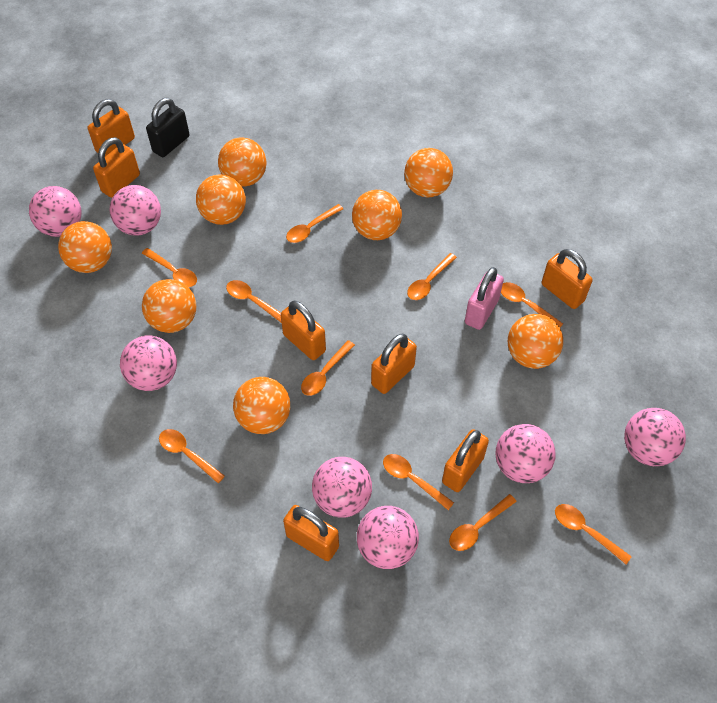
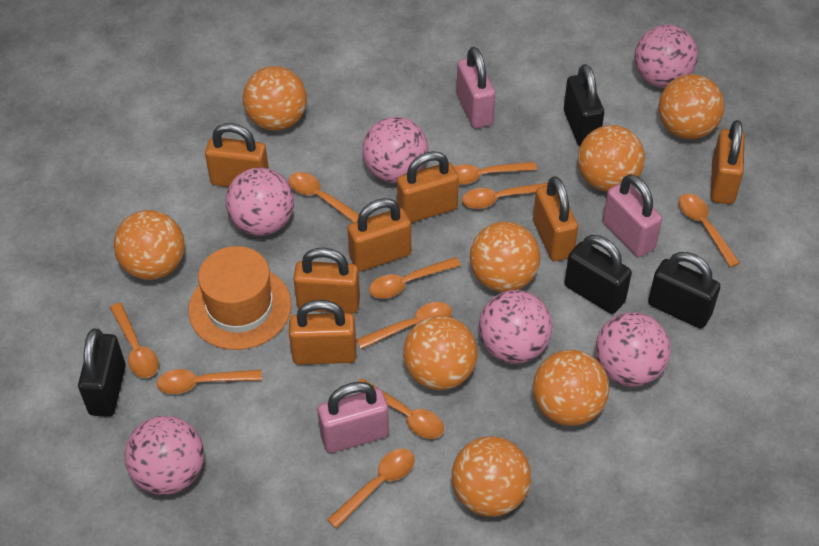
black padlock: [146,98,190,157] = 1 -> [78,329,126,417] [564,64,604,146] [565,235,632,314] [648,252,720,329] = 4
orange hat: none = 0 -> [188,246,291,350] = 1
pink ball: [29,186,81,237] [110,185,161,236] [120,336,177,391] [312,457,372,518] [357,506,419,569] [495,424,555,483] [624,408,686,466] = 7 -> [124,416,204,495] [226,167,294,236] [363,117,428,183] [479,290,552,364] [595,312,670,387] [635,25,698,88] = 6
pink padlock: [465,267,504,330] = 1 -> [318,382,389,453] [457,47,495,129] [603,174,662,257] = 3

